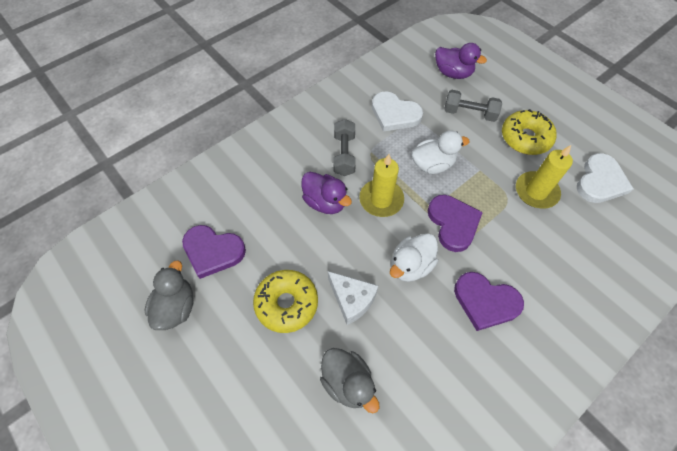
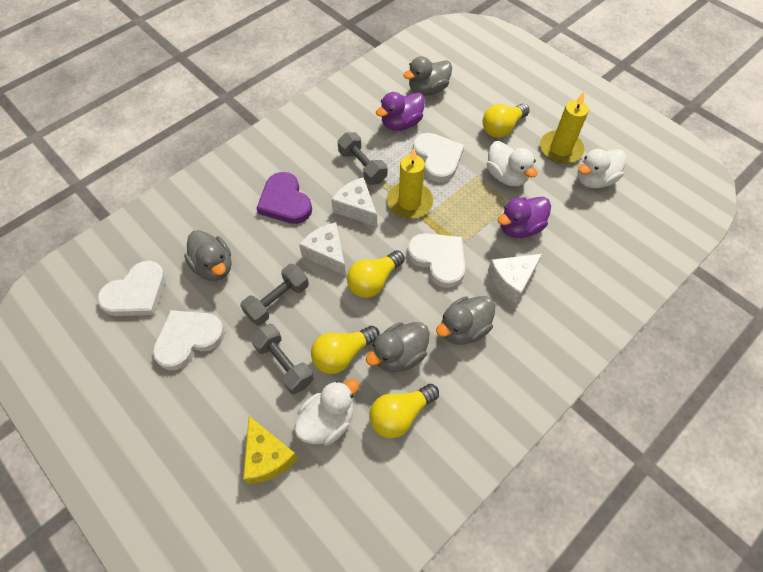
grey duck: [145,260,193,330] [320,348,380,413] = 2 -> [184,230,231,281] [366,322,430,372] [403,56,452,96] [436,296,495,345] = 4
grey dumbbell: [333,119,356,176] [444,90,502,122] = 2 -> [240,264,309,326] [251,324,314,394] [338,132,387,185] = 3
purple heart: [182,225,246,279] [428,195,483,252] [454,272,524,331] = 3 -> [256,172,312,224] = 1
white cheese: [328,271,378,325] = 1 -> [299,222,346,276] [331,177,377,227] [488,254,542,304] = 3
white duck: [390,233,438,282] [411,130,469,174] = 2 -> [294,379,359,445] [487,141,537,186] [577,149,626,188] = 3
white heart: [372,91,423,132] [577,153,633,203] = 2 -> [97,261,166,316] [153,310,225,370] [407,233,465,288] [413,133,464,182] = 4
yellow cheese: none = 0 -> [243,416,298,484] = 1
yellow donut: [253,270,318,333] [502,109,557,155] = 2 -> none = 0
yellow light bulb: none = 0 -> [311,326,380,374] [347,250,405,298] [369,384,439,438] [483,104,530,138] = 4

